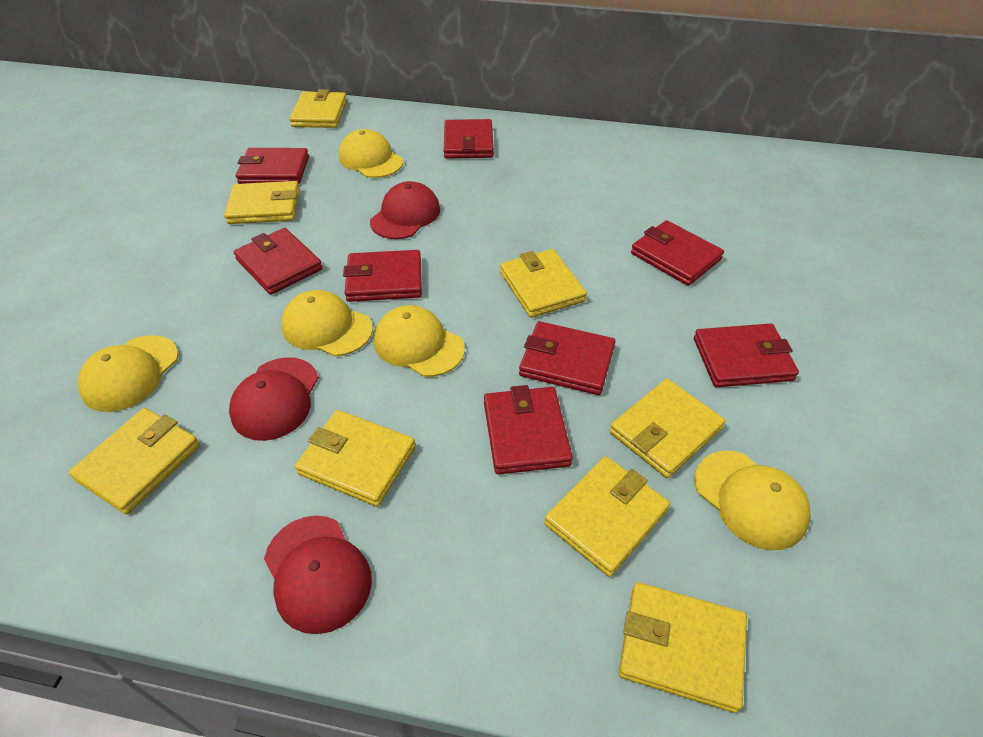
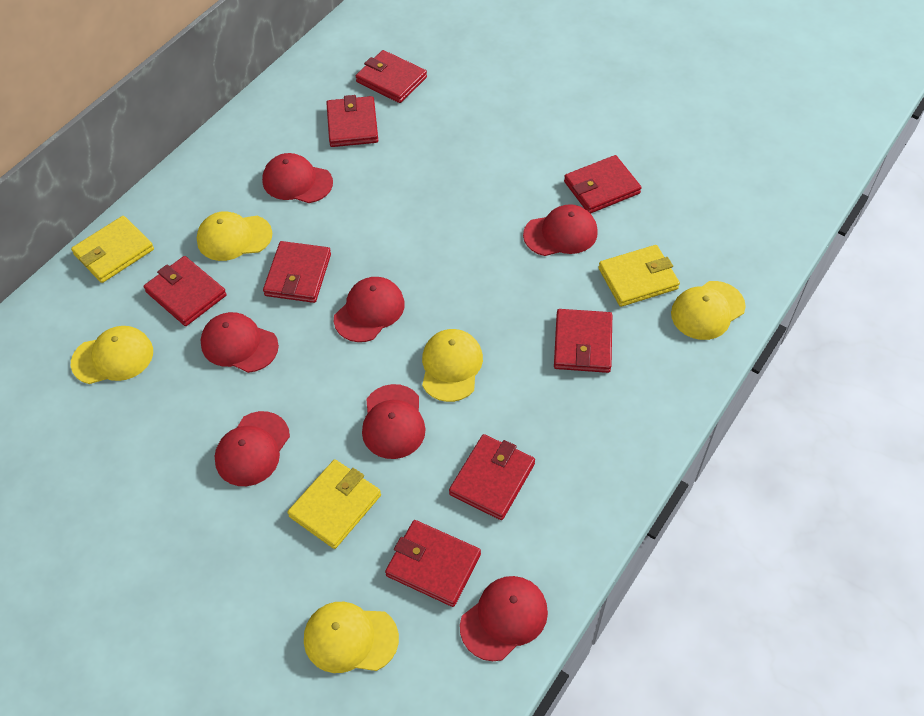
red cap: [229,357,319,441] [264,516,372,634] [370,181,440,239] = 3 -> [201,312,279,373] [215,411,290,486] [262,153,333,203] [334,277,405,342] [362,384,426,459] [460,576,548,661] [523,204,598,256] = 7
yellow wallet: [69,408,200,514] [224,181,300,224] [289,89,347,128] [295,410,416,507] [500,249,587,318] [544,456,670,577] [610,379,725,478] [618,582,747,713] = 8 -> [71,216,154,283] [288,459,381,549] [598,245,680,307] = 3

